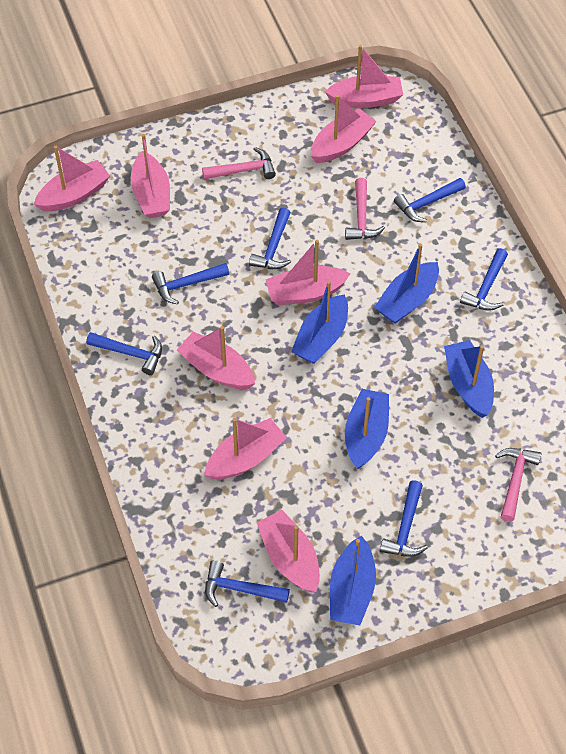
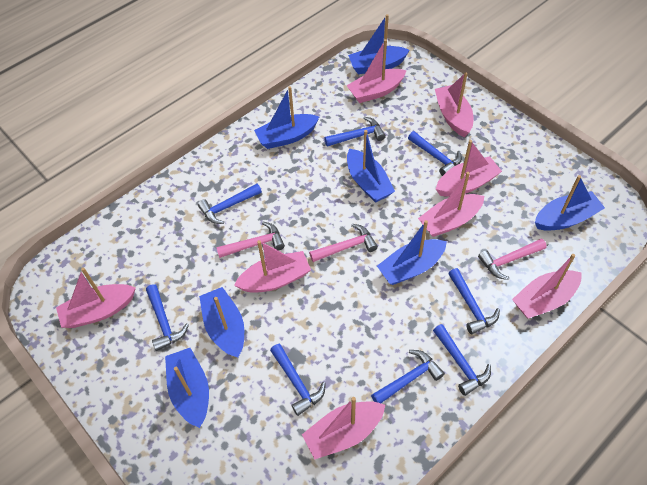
blue boat: [291,281,348,364] [330,536,376,625] [345,389,389,469] [374,243,439,324] [444,340,494,418] = 5 -> [165,348,209,428] [199,287,244,358] [254,86,319,149] [347,130,395,203] [348,14,410,74] [377,220,447,285] [535,175,605,231] = 7
blue hammer: [86,332,162,375] [152,263,229,304] [205,560,290,607] [249,208,291,269] [380,480,427,557] [394,178,466,222] [460,248,508,311] = 7 -> [146,284,189,351] [198,184,262,224] [270,344,326,416] [324,117,386,147] [371,350,445,403] [408,131,462,176] [433,324,491,396] [448,268,500,334] = 8

